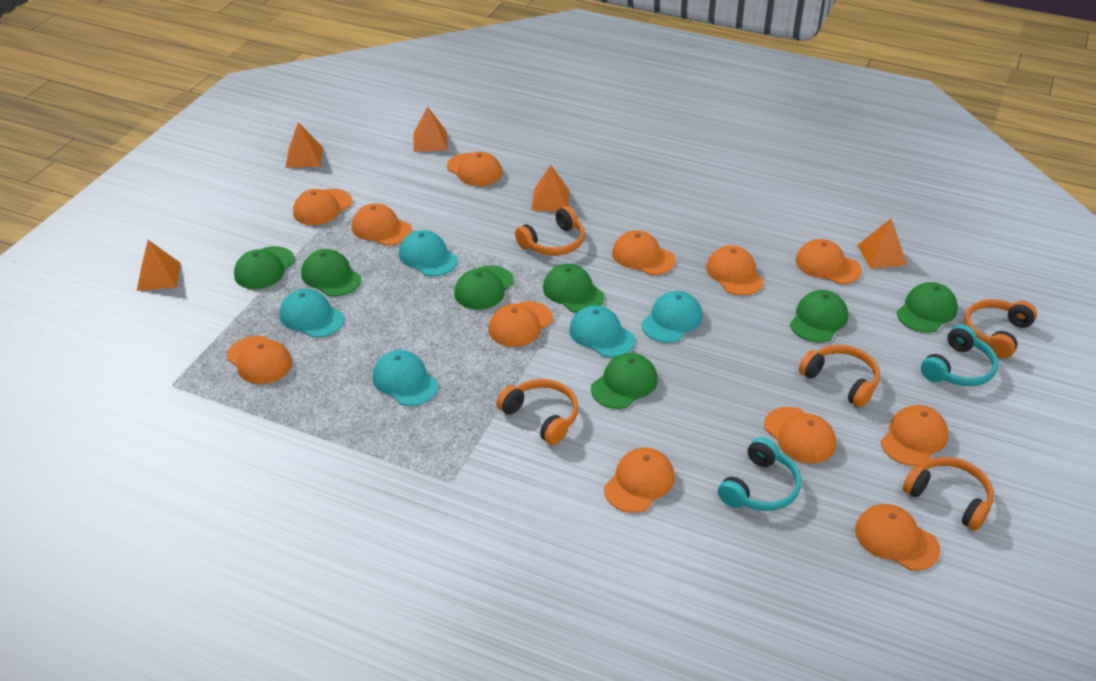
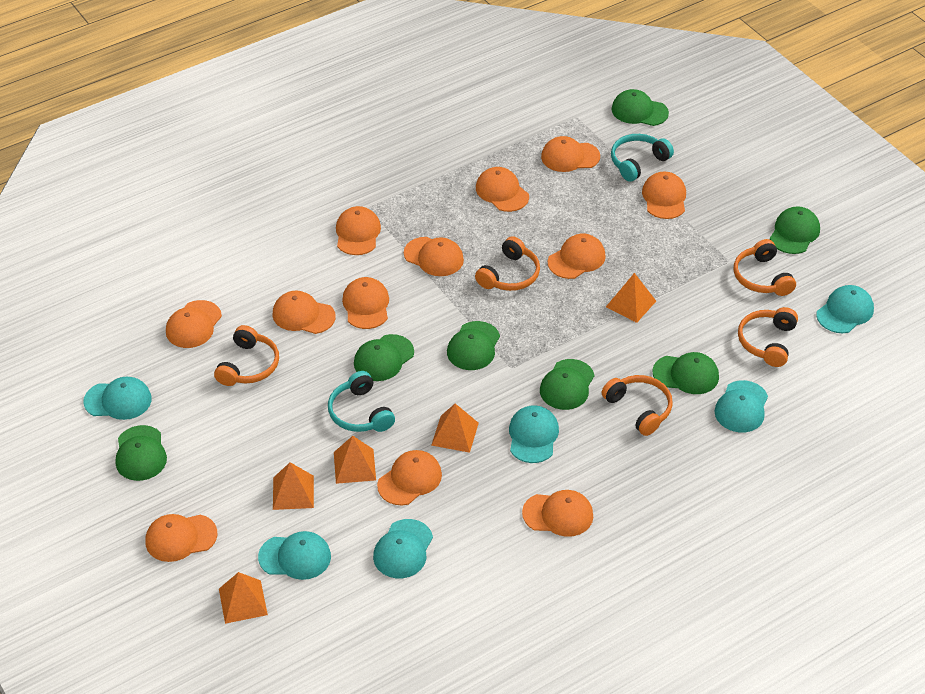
turquoise cap: [279,289,344,338] [372,350,438,406] [399,230,458,276] [569,305,635,357] [641,291,703,343] = 5 -> [84,377,152,420] [258,531,331,580] [373,519,433,578] [509,405,559,463] [715,380,768,432] [816,285,874,333] = 6

